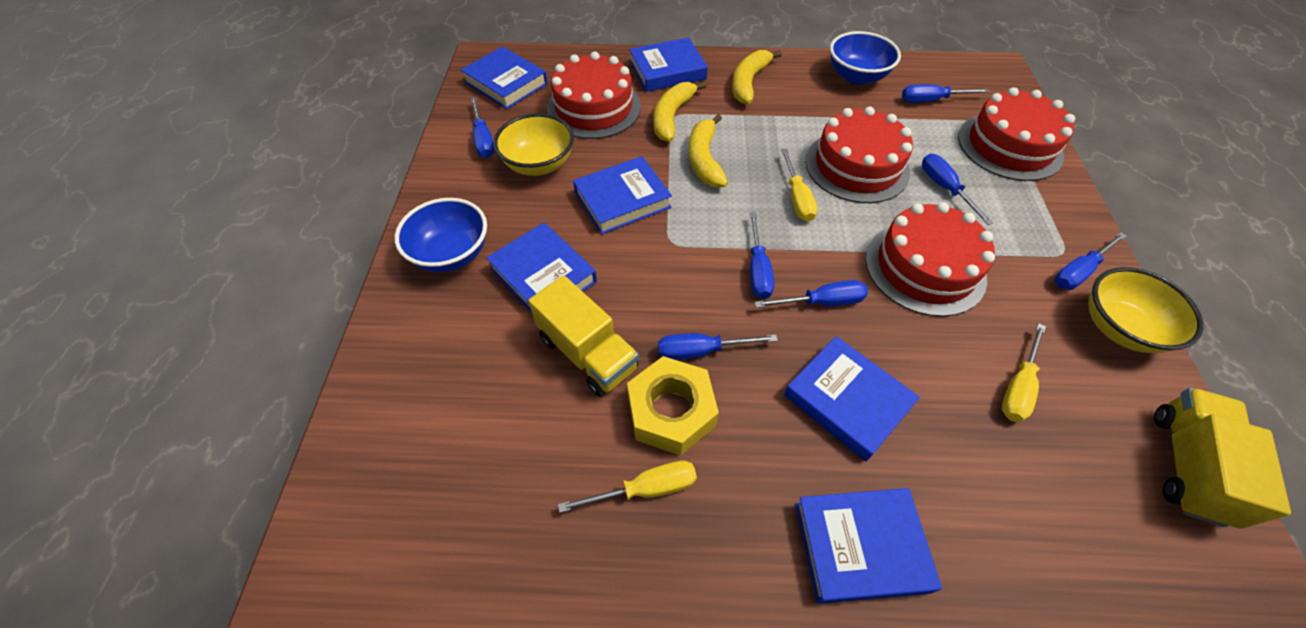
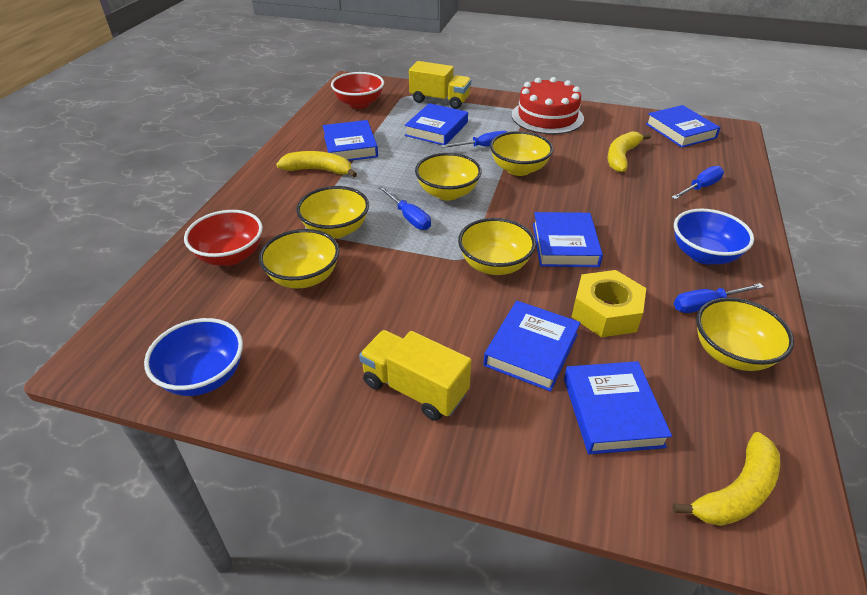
blue screwdriver: [471,97,495,158] [658,333,778,360] [750,212,774,299] [754,280,868,308] [902,84,989,103] [922,154,993,225] [1055,232,1127,290] = 7 -> [379,186,431,230] [441,131,507,148] [672,166,724,199] [674,283,764,313] = 4
red bowl: none = 0 -> [184,210,263,266] [331,72,384,109] = 2
red cake: [547,52,641,139] [805,106,913,203] [865,202,995,317] [958,87,1075,181] = 4 -> [512,77,584,134] = 1
yellow bowl: [494,113,574,176] [1088,267,1204,353] = 2 -> [259,229,339,288] [296,186,369,239] [415,153,482,201] [458,218,536,275] [490,131,553,176] [696,297,794,371] = 6
yellow screwdriver: [558,461,697,513] [781,149,817,222] [1002,323,1046,422] = 3 -> none = 0

